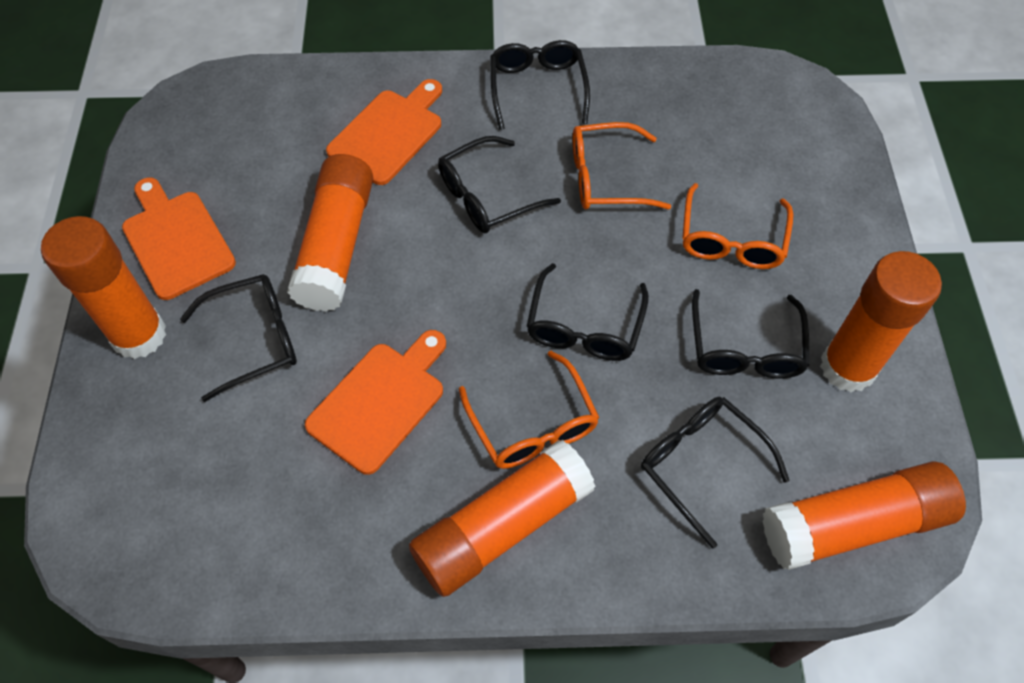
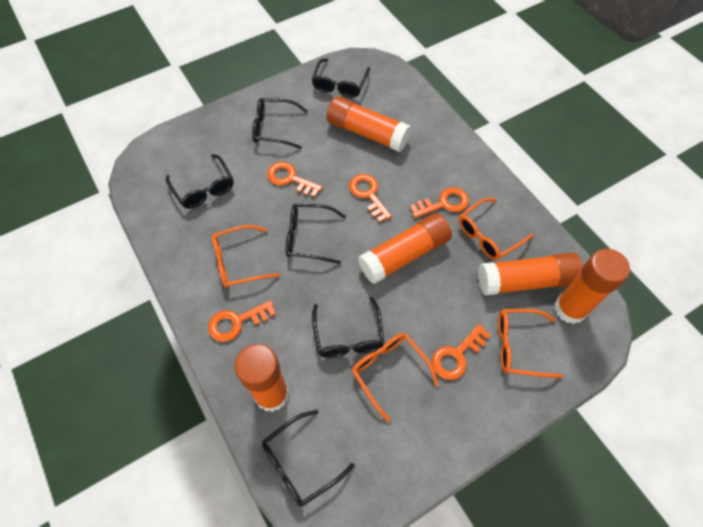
orange cutting board: [122,177,236,300] [305,330,446,475] [326,79,442,185] = 3 -> none = 0
orange glasses: [459,351,599,469] [573,122,671,209] [682,183,793,269] = 3 -> [212,225,280,288] [352,333,439,422] [459,198,533,260] [498,309,563,378] = 4
orange key: none = 0 -> [208,300,276,342] [267,162,322,197] [349,174,392,223] [410,187,469,218] [432,324,490,380] = 5

